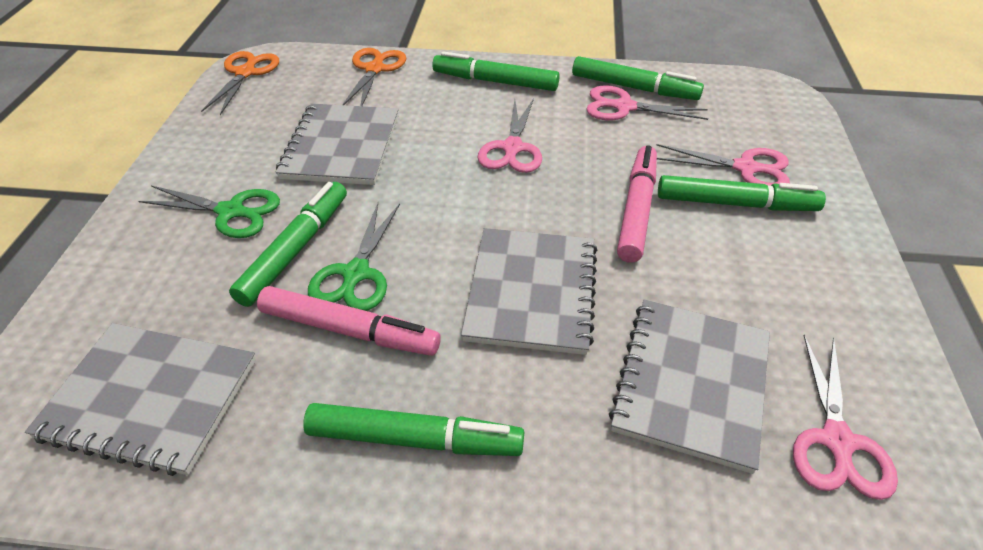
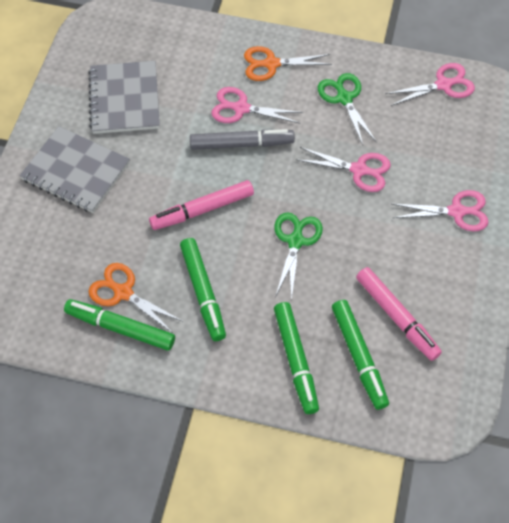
green marker: [229,182,347,307] [303,403,524,456] [432,51,560,91] [572,56,704,100] [658,175,826,211] = 5 -> [64,299,175,351] [180,238,226,341] [274,302,319,414] [332,300,389,410] = 4
grey marker: none = 0 -> [190,129,295,150] = 1
grey notebook: [25,323,256,476] [276,103,399,185] [461,228,597,355] [609,299,770,474] = 4 -> [20,126,130,213] [88,61,160,134] = 2

